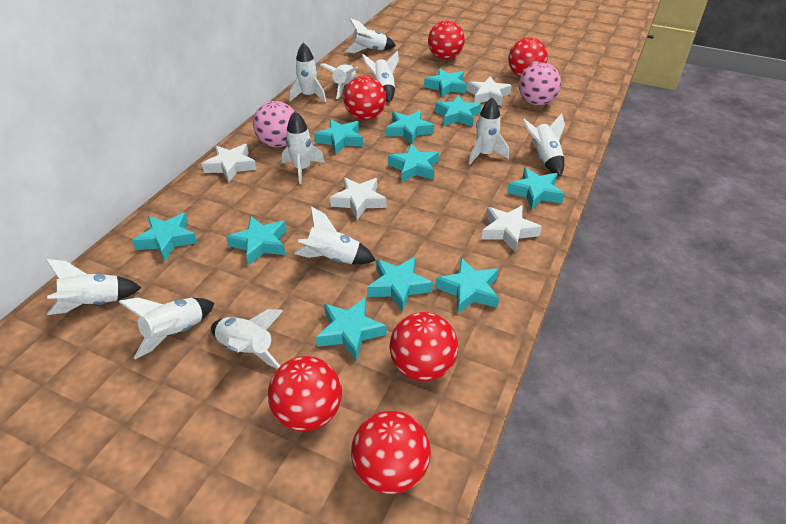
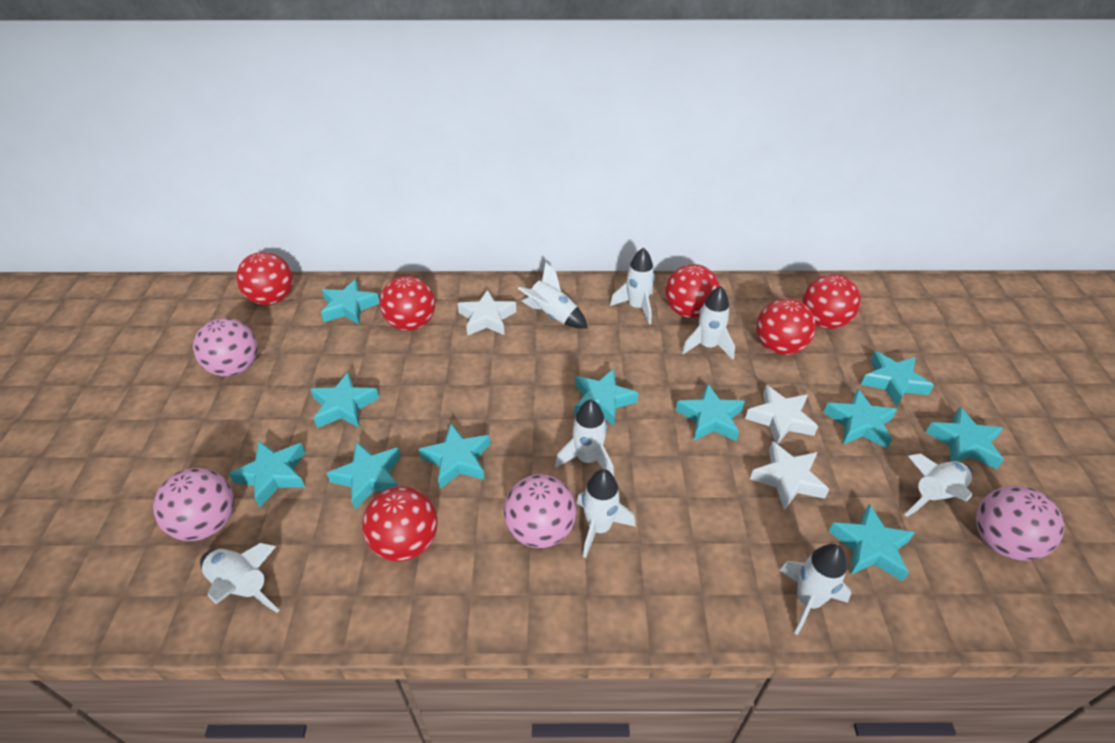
pink ball: [253,101,295,147] [519,62,561,106] = 2 -> [153,468,234,541] [193,318,258,376] [504,474,576,548] [976,486,1064,561] = 4
white rocket: [46,259,142,315] [119,297,214,359] [211,309,283,369] [282,111,325,184] [289,43,326,102] [294,207,376,264] [320,63,358,99] [345,18,396,53] [362,51,399,103] [469,97,509,165] [522,114,565,177] = 11 -> [200,543,280,613] [518,262,588,328] [555,399,614,476] [577,469,636,558] [610,247,655,324] [682,286,735,359] [780,544,851,635] [905,454,972,517] = 8
white star: [202,144,257,182] [330,178,386,220] [467,76,512,106] [481,205,542,252] = 4 -> [457,290,517,335] [745,385,818,444] [750,441,829,510] = 3

